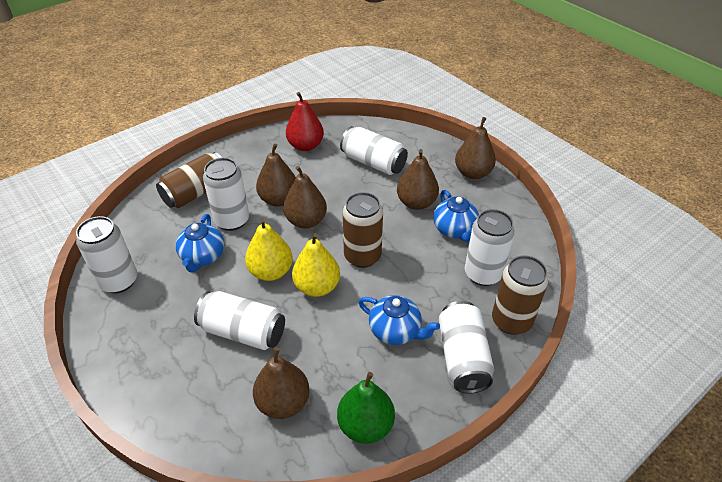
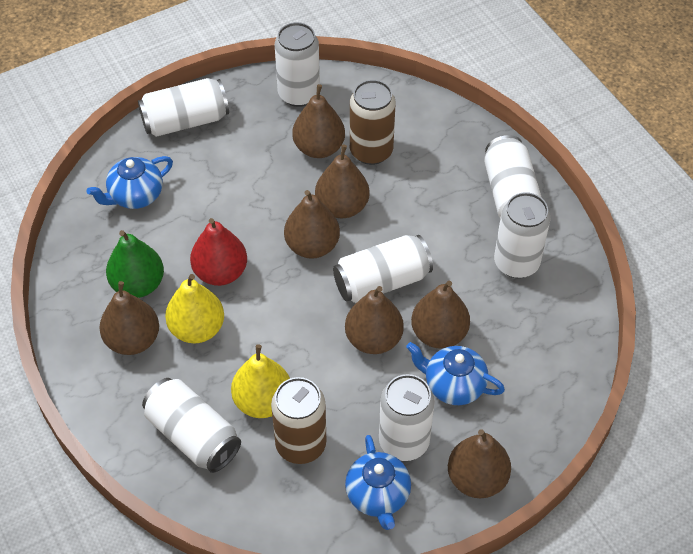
brown can: [156,152,222,208] [343,192,383,268] [492,255,548,335] = 3 -> [271,377,327,464] [350,80,395,165] = 2
brown pear: [253,347,310,419] [256,144,296,206] [283,166,327,228] [397,149,439,210] [455,117,496,179] = 5 -> [100,281,159,355] [284,190,340,259] [292,84,345,158] [315,145,370,218] [345,286,404,354] [411,281,470,349] [448,429,511,498] = 7
white can: [76,216,137,293] [194,291,285,350] [203,158,249,231] [340,126,408,175] [439,301,494,394] [465,209,515,286] = 6 -> [138,78,229,137] [142,378,241,473] [275,22,320,107] [333,235,433,303] [379,374,435,461] [484,135,542,218] [494,192,550,278] = 7

